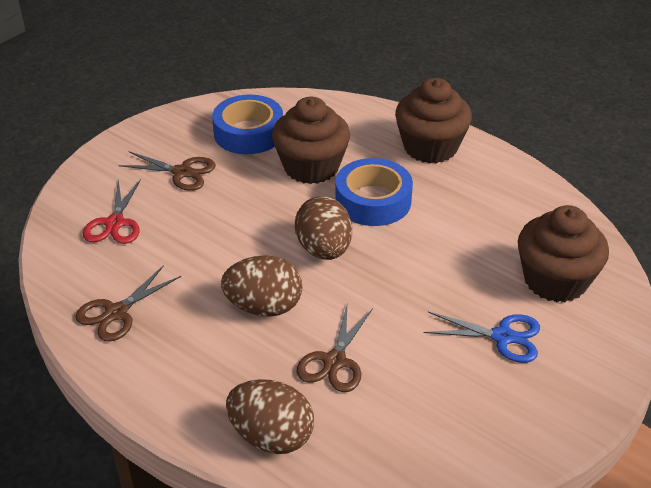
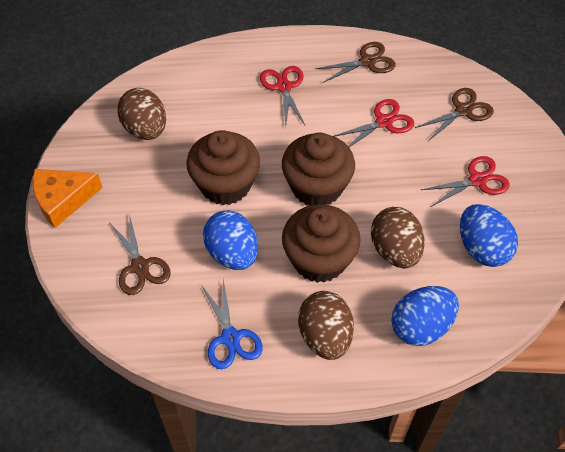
blue egg: none = 0 -> [203,210,258,270] [391,286,459,346] [460,204,518,267] = 3
blue tape: [212,95,283,154] [335,158,413,226] = 2 -> none = 0
orange cheese: none = 0 -> [33,169,103,228] = 1
red scissors: [83,179,141,244] = 1 -> [260,66,305,125] [334,99,414,147] [421,156,510,207] = 3

